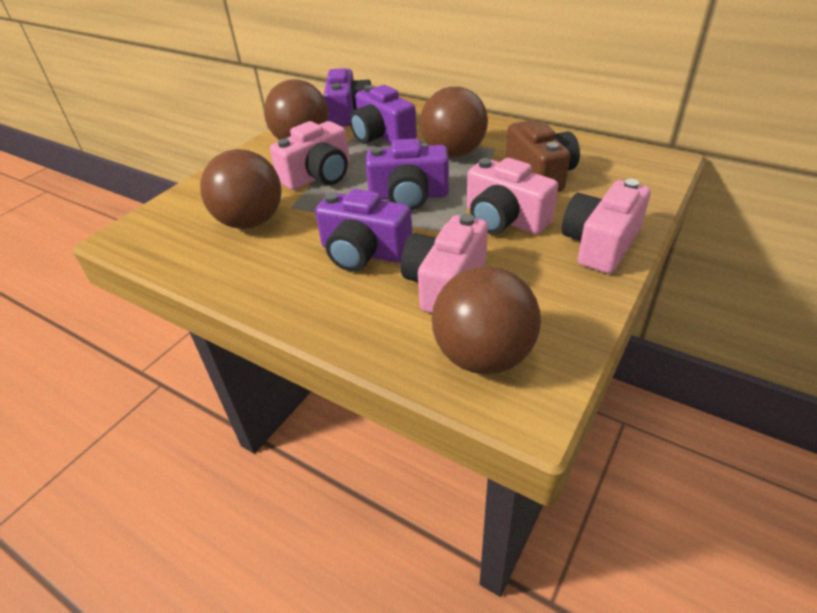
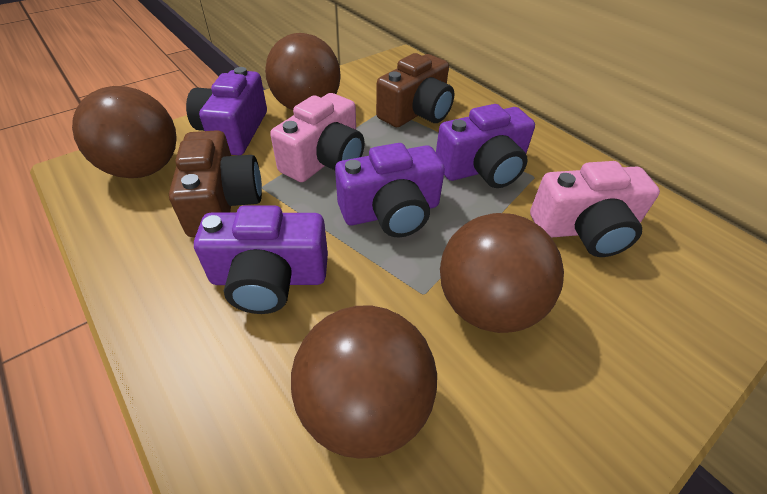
brown camera: [506,120,580,192] = 1 -> [169,130,262,237] [376,53,454,127] = 2
pink camera: [270,121,350,190] [401,214,488,313] [467,158,558,234] [562,179,651,274] = 4 -> [270,93,365,182] [530,161,660,257] = 2

